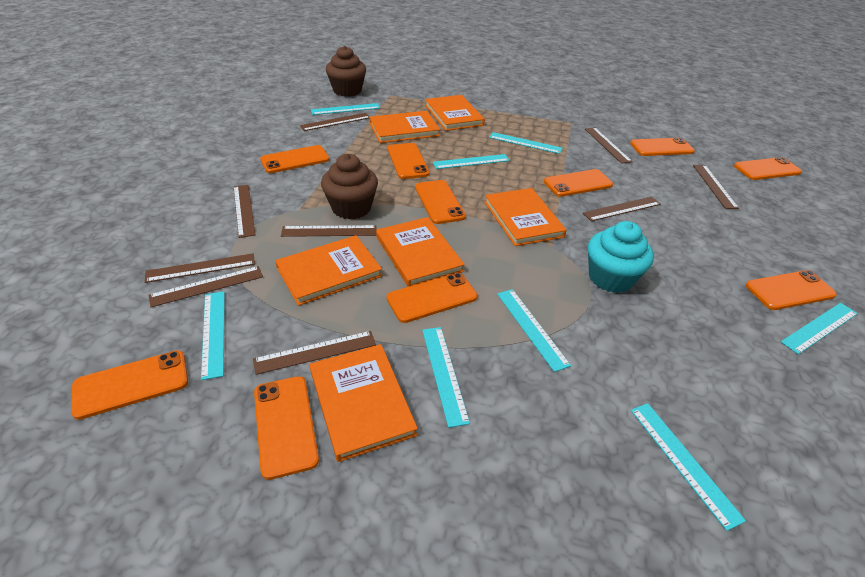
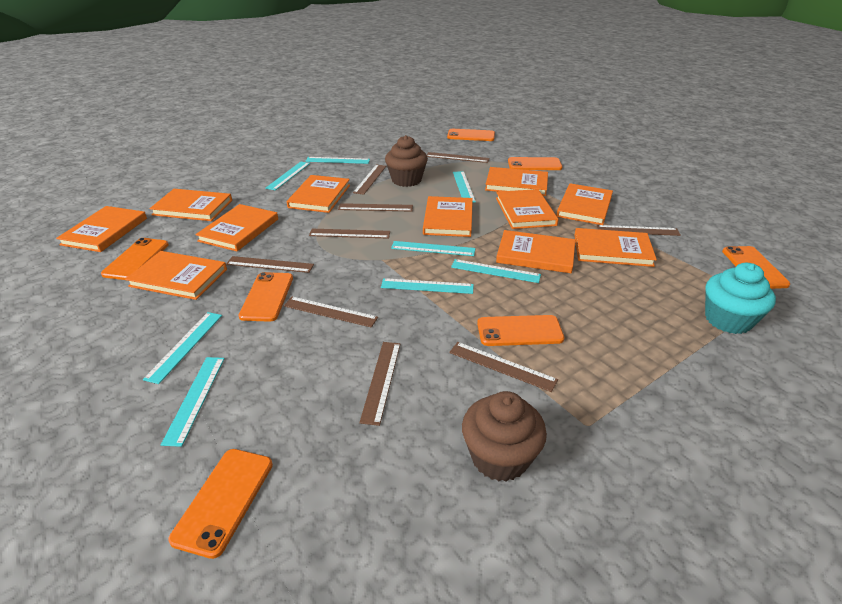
orange book: [275,235,382,306] [310,344,418,462] [369,111,440,143] [376,217,465,287] [425,95,485,131] [484,188,567,246] = 6 -> [56,206,147,252] [125,251,227,300] [150,189,232,221] [195,204,278,251] [287,175,350,213] [423,196,473,237] [485,167,548,196] [496,189,559,229] [496,230,575,273] [556,183,613,225] [575,228,657,267] = 11
orange phone: [71,350,188,420] [254,376,319,480] [260,145,329,173] [387,273,478,323] [388,143,430,179] [415,180,466,224] [544,169,613,197] [630,137,695,156] [734,157,802,180] [746,270,837,310] = 10 -> [101,238,169,280] [169,449,273,559] [238,272,293,322] [447,129,495,141] [477,315,564,346] [508,157,563,170] [722,246,790,289] = 7

